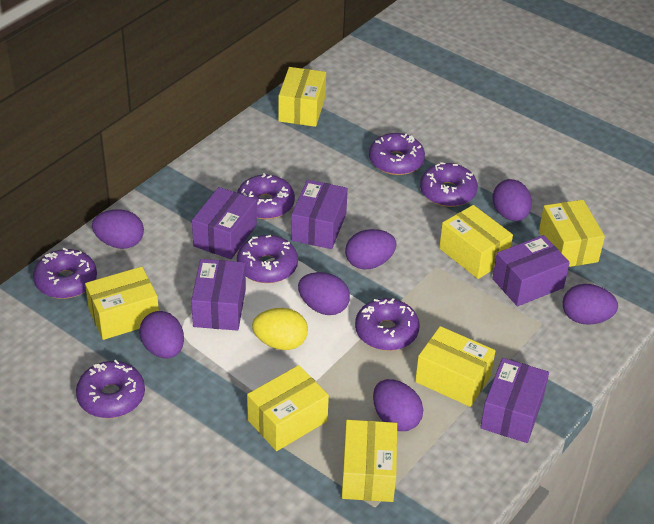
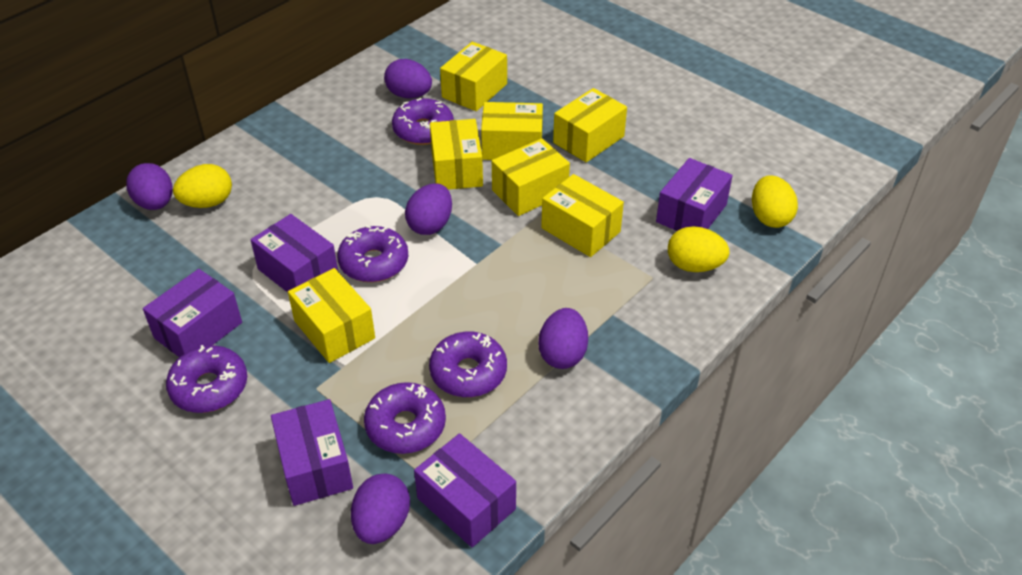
purple donut: [33,248,97,299] [76,360,145,418] [237,173,295,219] [237,235,298,283] [355,298,419,351] [369,133,425,175] [420,162,478,207] = 7 -> [166,345,247,413] [337,225,408,282] [364,382,446,454] [392,98,454,145] [429,332,507,397] = 5
purple egg: [92,210,144,249] [139,311,184,359] [298,272,350,315] [345,229,397,270] [373,379,423,431] [492,179,532,221] [563,284,618,325] = 7 -> [126,163,173,210] [351,474,410,544] [384,59,432,98] [405,184,452,235] [538,308,588,369] = 5
yellow egg: [252,308,308,350] = 1 -> [173,164,232,208] [668,226,730,272] [752,175,798,228] = 3

